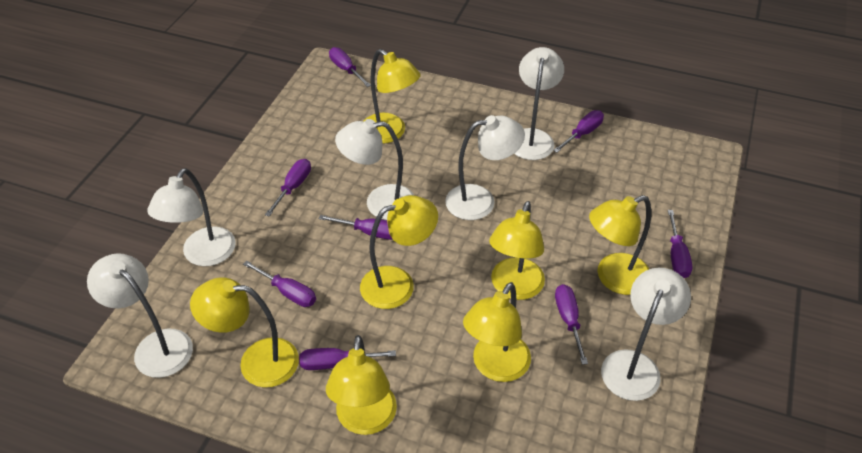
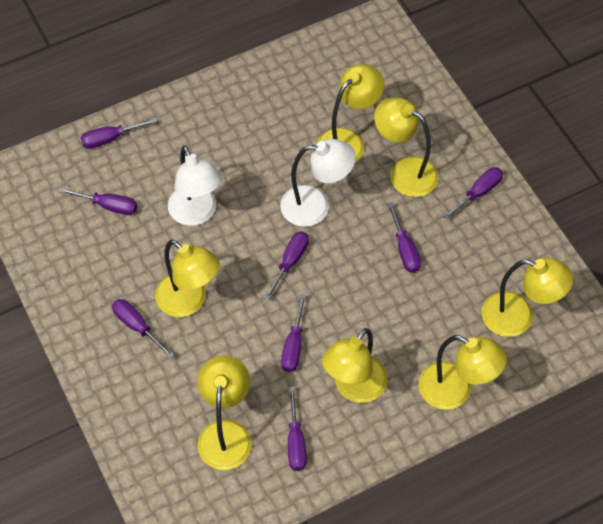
white lamp: [87,253,193,378] [147,168,236,266] [335,119,415,220] [445,115,525,220] [514,47,564,160] [601,268,691,401] = 6 -> [168,146,222,226] [280,139,356,227] = 2

